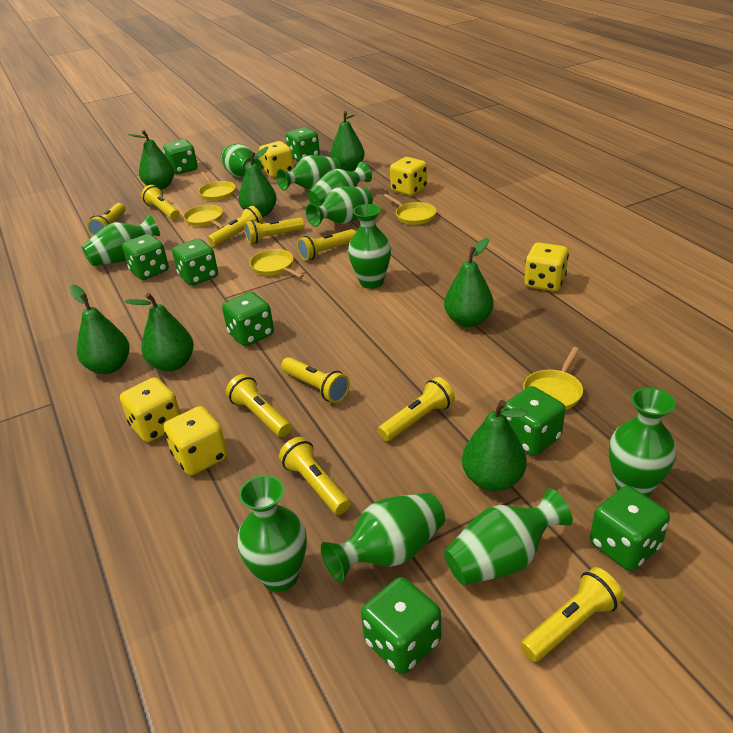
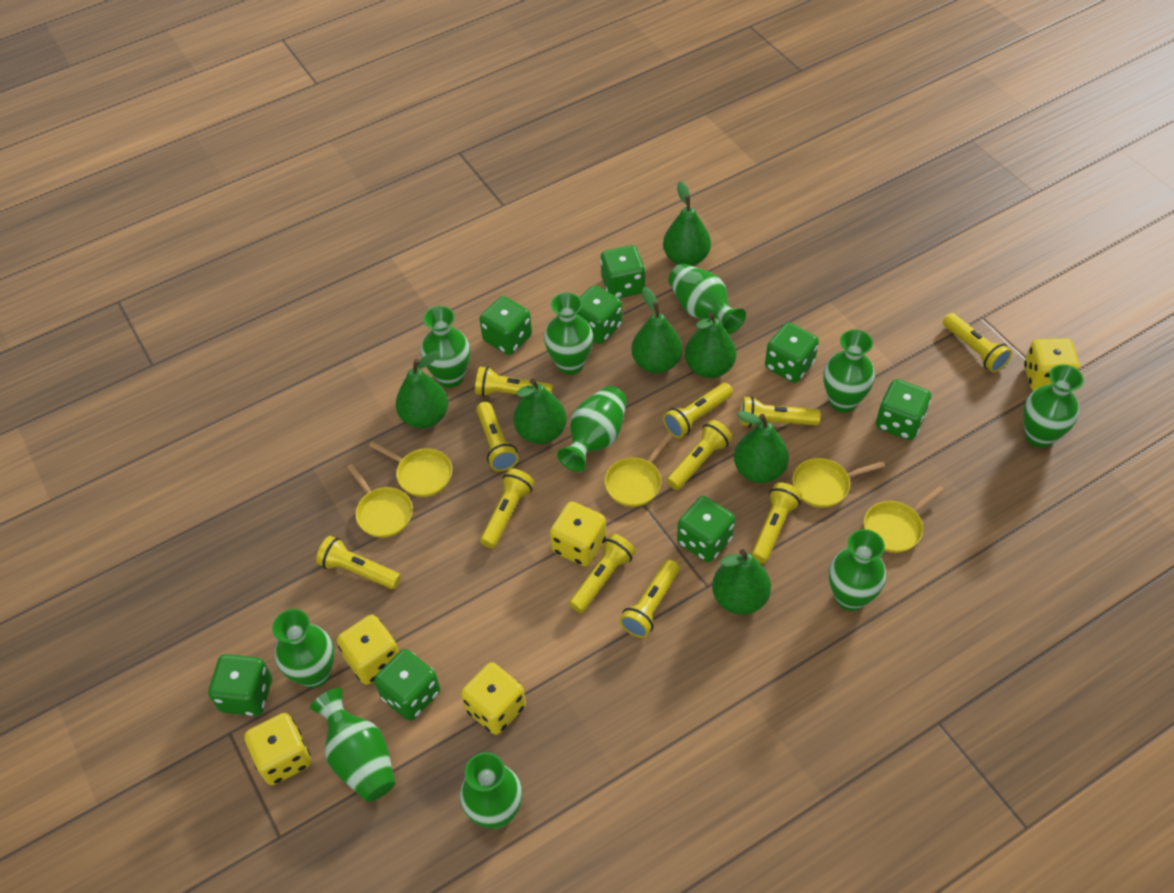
yellow flashlight: [87,203,125,236] [141,185,180,220] [208,206,263,247] [226,374,291,437] [244,218,305,244] [279,437,350,515] [281,357,350,403] [297,229,356,261] [378,377,455,441] [520,567,623,662] = 10 -> [316,536,401,589] [475,366,553,397] [476,402,519,471] [480,469,534,548] [569,533,636,613] [619,560,680,638] [663,383,733,438] [667,420,732,490] [740,396,821,427] [751,482,802,563] [943,313,1012,373] = 11

